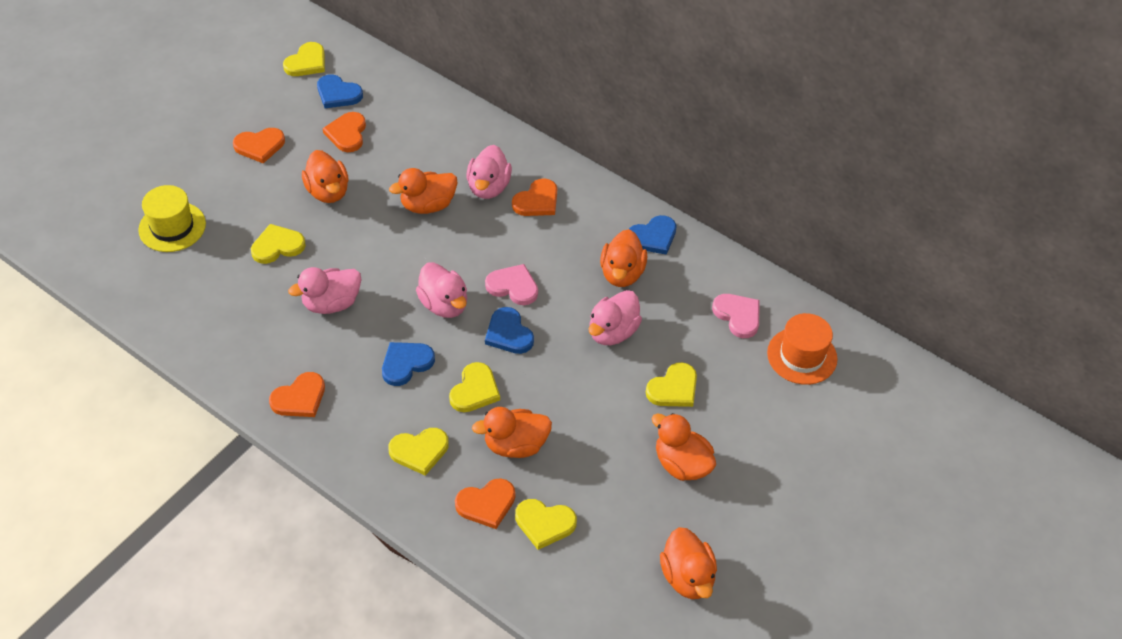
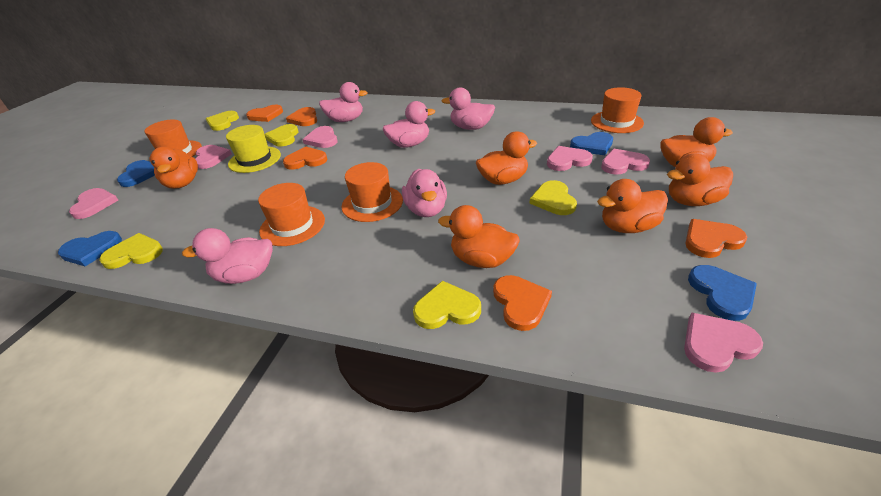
orange hat: [767,313,837,385] = 1 -> [145,120,202,162] [258,183,325,246] [342,162,403,222] [591,87,644,133] = 4
pink duck: [288,267,361,314] [416,262,467,318] [466,145,512,199] [589,290,642,345] = 4 -> [182,228,273,284] [319,82,368,122] [383,101,435,148] [402,169,447,217] [441,87,495,130] = 5
pink heart: [485,264,538,305] [712,294,760,338] = 2 -> [69,188,118,219] [195,145,232,169] [302,126,337,148] [547,146,593,171] [601,149,650,175] [684,312,763,373] = 6
yellow heart: [251,224,306,264] [283,42,325,76] [389,428,449,476] [449,362,500,412] [515,499,577,550] [646,362,697,407] = 6 -> [99,233,163,269] [206,111,239,131] [265,124,298,146] [413,281,481,329] [529,180,577,215] = 5

